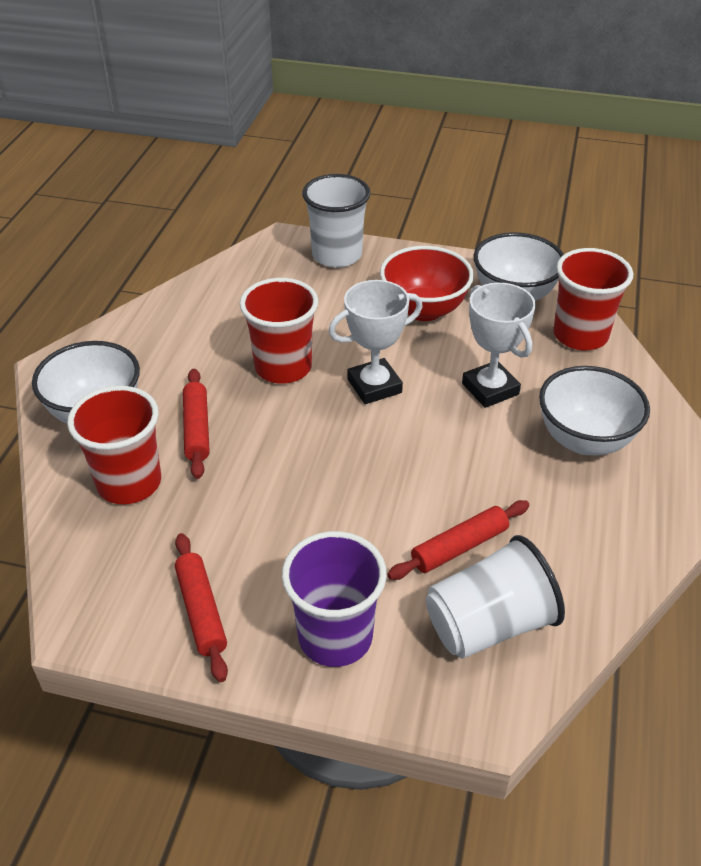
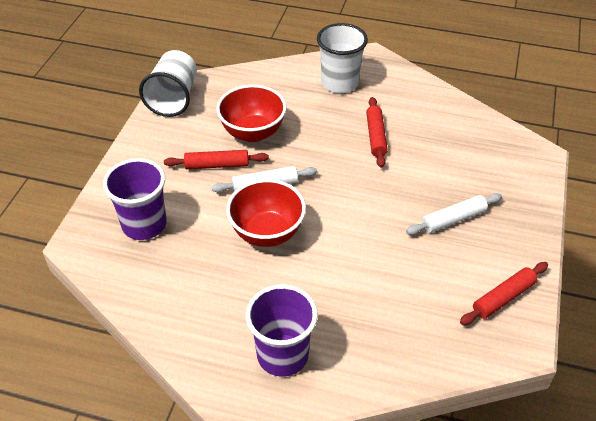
purple cup: [282,531,387,667] = 1 -> [103,158,167,240] [246,284,318,377] = 2
red bowl: [380,246,474,321] = 1 -> [216,85,287,142] [226,179,306,247] = 2
red cup: [67,386,161,504] [239,278,318,384] [553,248,633,351] = 3 -> none = 0
white bowl: [32,341,140,423] [474,232,564,301] [539,366,650,455] = 3 -> none = 0
white rolling pin: none = 0 -> [212,166,317,192] [406,193,502,235] = 2
white trophy: [329,280,423,404] [462,283,536,408] = 2 -> none = 0

